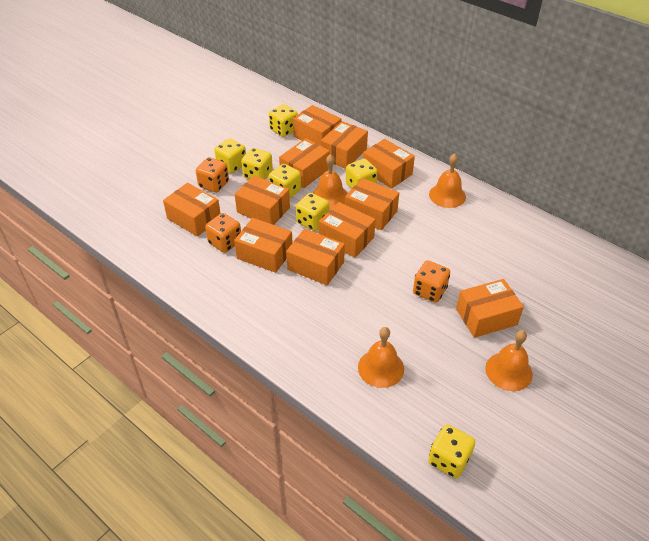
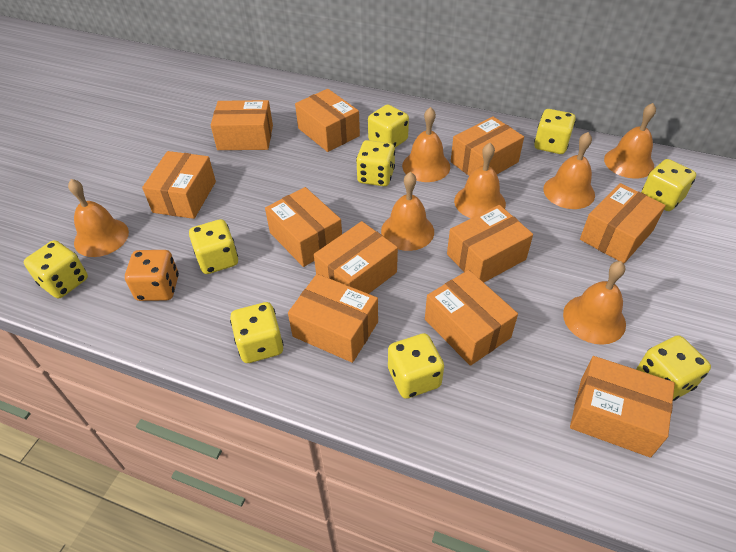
orange bell: [313,154,348,209] [358,327,404,388] [429,154,466,208] [485,330,533,391] = 4 -> [68,179,129,257] [381,172,434,251] [402,107,450,182] [454,143,506,218] [543,132,595,209] [563,261,626,345] [604,103,656,178] = 7
orange dice: [196,157,229,193] [205,213,241,253] [413,260,450,303] = 3 -> [125,250,179,301] = 1
yellow dice: [214,138,246,173] [241,148,273,180] [269,104,298,137] [269,164,301,198] [296,193,329,231] [346,159,378,189] [428,424,475,478] = 7 -> [24,240,88,298] [189,219,238,274] [230,302,284,363] [356,140,395,186] [368,104,409,148] [388,333,444,399] [534,109,576,154] [636,335,711,401] [641,159,696,211] = 9

